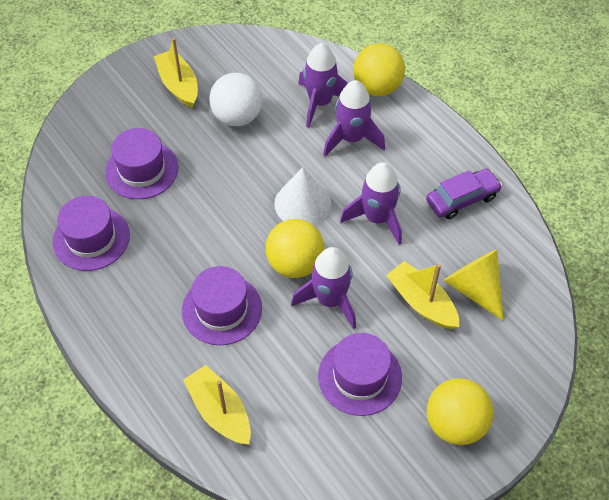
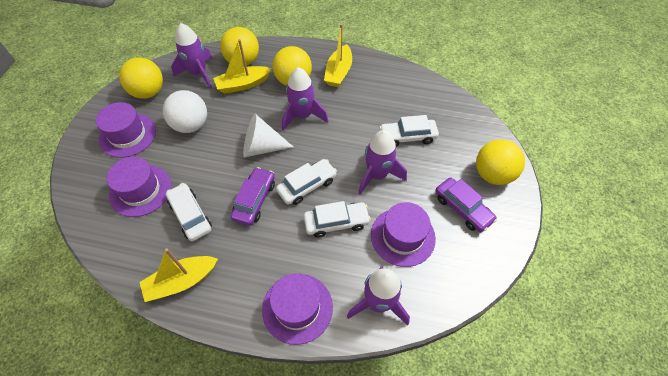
purple car: [426,169,502,219] = 1 -> [231,167,275,226] [435,177,497,232] = 2
white car: none = 0 -> [166,183,212,241] [276,159,337,205] [304,201,371,238] [379,115,439,147] = 4
yellow ball: [266,219,325,278] [353,43,405,96] [427,378,493,445] = 3 -> [119,57,163,99] [220,27,259,66] [273,46,312,86] [476,139,525,185] = 4
yellow cone: [443,249,504,321] = 1 -> none = 0

